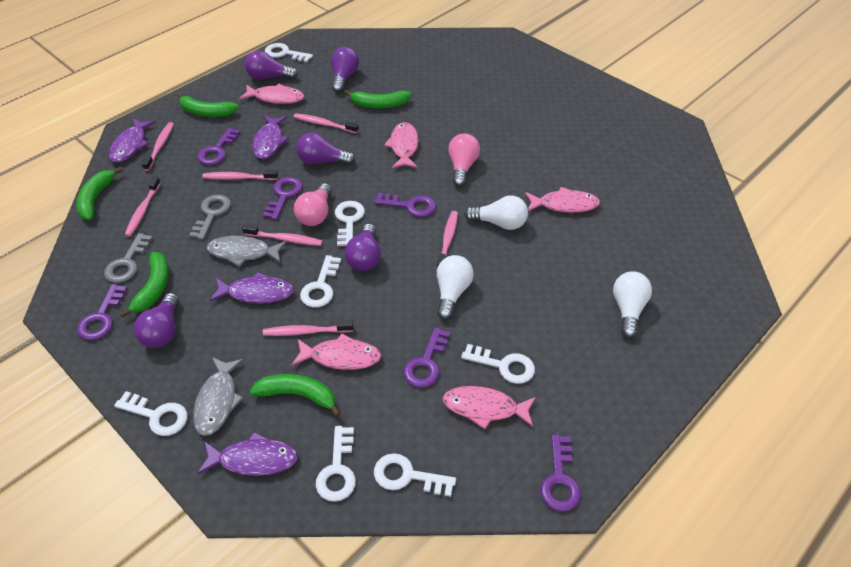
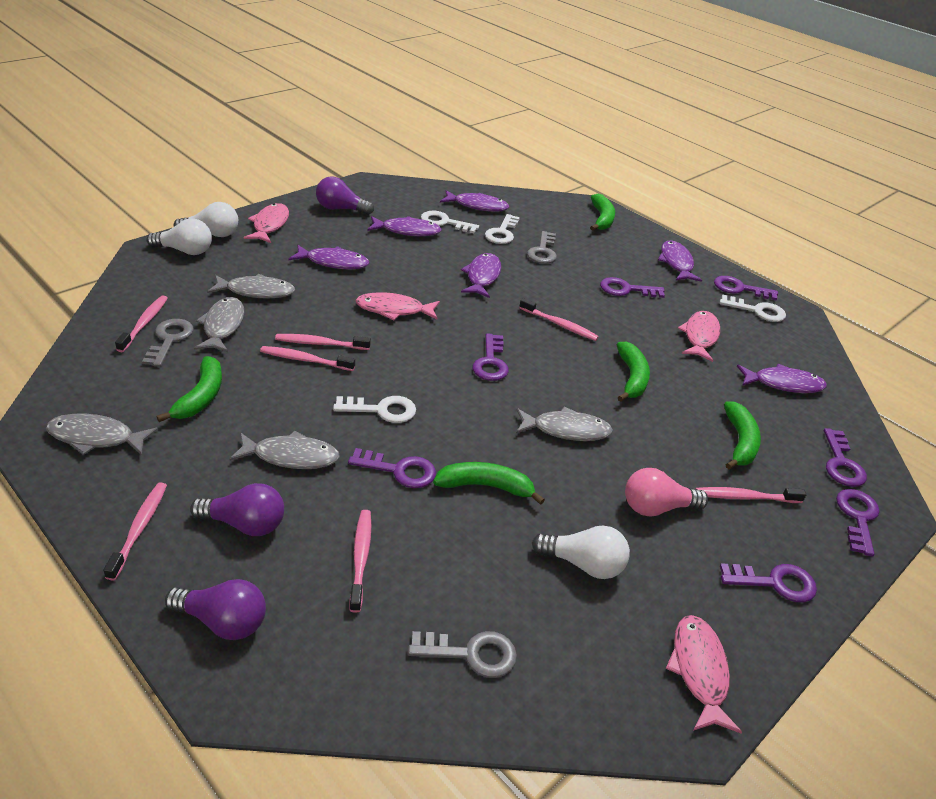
grey fish: [193,357,244,436] [207,236,287,267] = 2 -> [46,414,158,455] [194,297,244,352] [207,274,295,299] [230,431,340,469] [516,407,613,441] = 5
grey key: [104,233,153,283] [189,194,231,240] = 2 -> [142,319,194,367] [408,631,517,678] [527,231,557,264] = 3
pink fish: [239,84,304,104] [292,334,382,370] [384,122,419,168] [443,386,536,429] [525,187,600,213] = 5 -> [244,203,289,243] [355,292,440,320] [666,615,742,733] [678,311,720,362] = 4
pink light bulb: [294,183,332,226] [448,133,480,187] = 2 -> [625,468,708,517] = 1
purple fish: [109,118,155,162] [197,432,298,476] [209,272,294,304] [252,116,289,159] = 4 -> [289,245,369,269] [367,216,442,236] [440,190,509,212] [461,253,501,298] [658,240,702,282] [737,364,827,393] = 6
purple key: [77,284,127,340] [197,128,240,165] [263,177,303,220] [374,193,436,217] [404,327,451,387] [540,434,581,511] = 6 -> [348,448,436,488] [473,333,509,381] [600,277,665,298] [714,276,778,301] [720,563,817,603] [824,428,867,487] [836,489,879,556] = 7
purple light bulb: [134,293,179,348] [245,51,298,80] [296,132,355,165] [331,47,359,93] [344,224,381,271] = 5 -> [165,579,266,640] [190,483,284,536] [316,176,374,215] = 3
white key: [114,391,188,436] [265,43,313,62] [300,255,341,308] [316,426,356,502] [335,201,365,246] [374,453,456,497] [461,344,535,384] = 7 -> [333,396,416,423] [421,211,479,234] [485,214,520,244] [720,294,786,322] = 4

